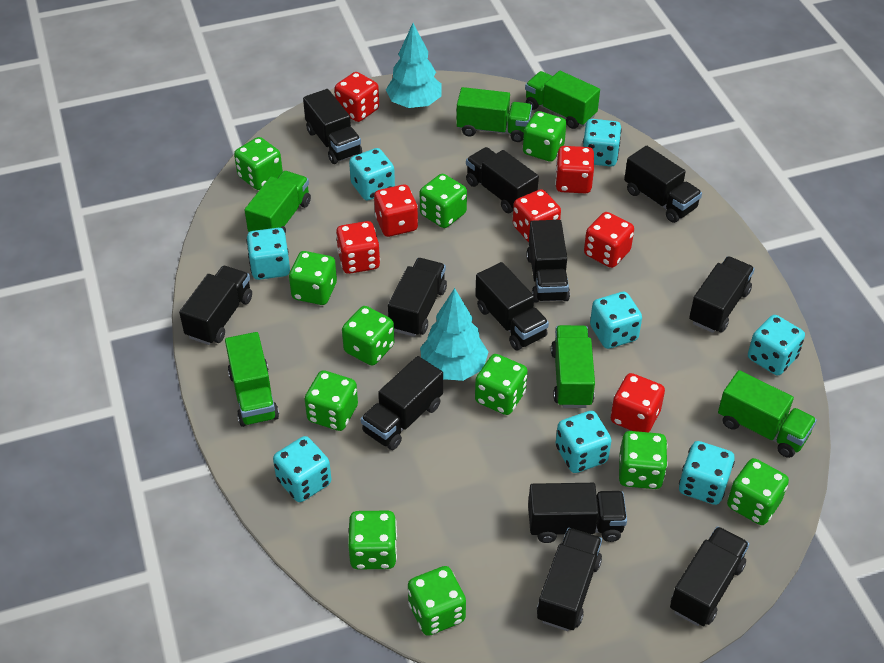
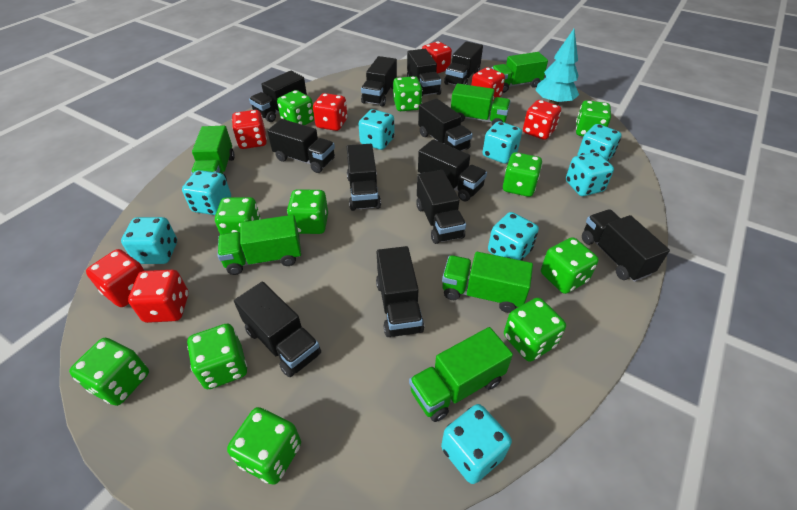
turquoise tree: [386,23,442,108] [420,288,488,381] = 2 -> [535,29,579,105] = 1

